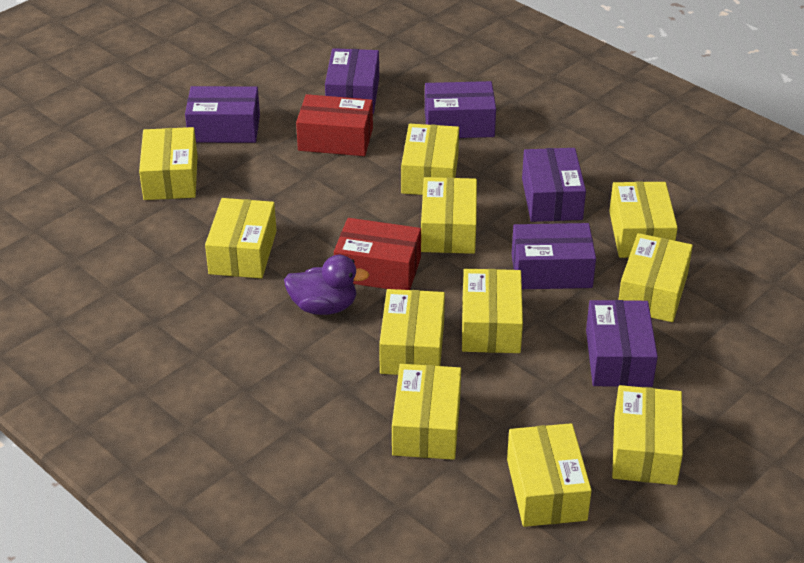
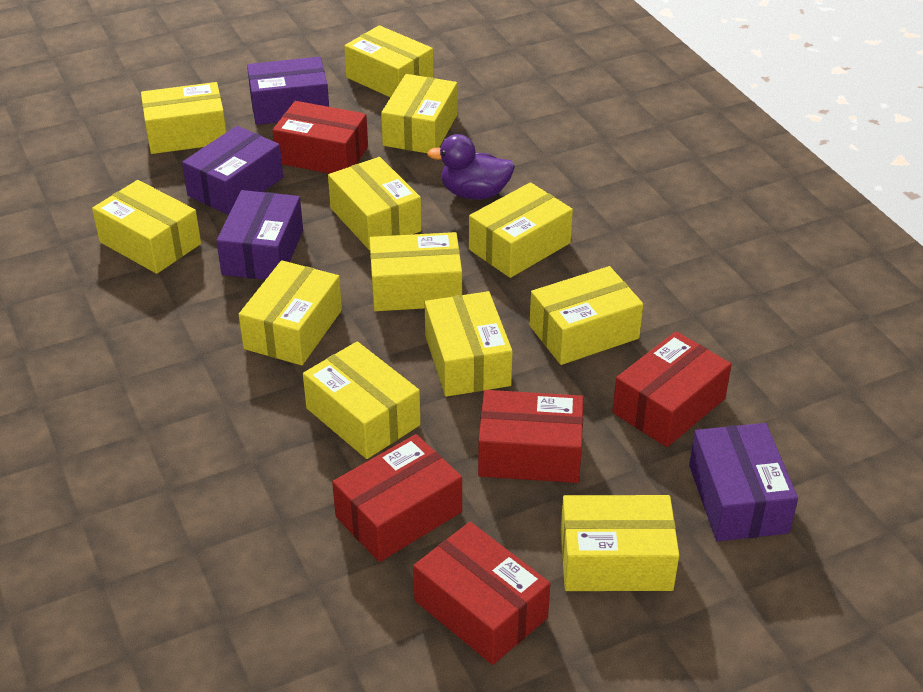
purple box: [185,86,260,143] [325,48,379,114] [425,81,496,138] [512,223,596,289] [522,148,586,222] [586,300,658,387] = 6 -> [182,126,283,215] [216,190,303,280] [247,57,329,125] [689,423,798,541] = 4
red box: [296,94,373,156] [334,218,421,290] = 2 -> [272,101,368,174] [332,434,462,562] [413,522,550,665] [478,390,583,483] [612,331,732,447] = 5
yellow box: [139,127,197,200] [205,198,276,279] [379,289,445,375] [392,364,461,460] [401,124,459,195] [421,177,477,254] [462,269,523,353] [507,423,592,527] [609,181,678,258] [612,385,683,485] [618,233,693,322] = 11 -> [92,180,201,274] [141,82,226,154] [239,260,342,365] [303,341,421,459] [328,157,422,250] [344,25,434,98] [370,232,462,311] [381,74,457,153] [425,291,513,397] [469,182,573,278] [530,266,643,365] [561,495,679,591] = 12

